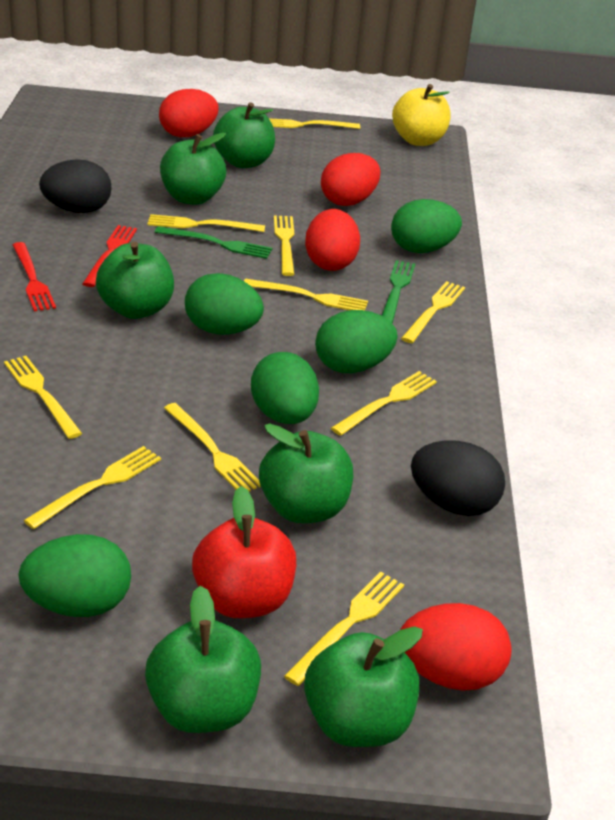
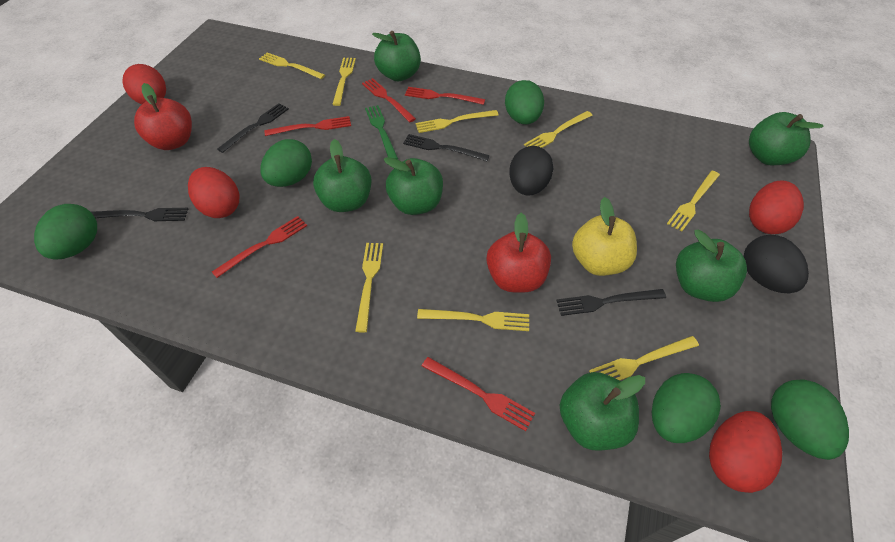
black fork: none = 0 -> [91,208,189,221] [217,103,289,153] [403,134,490,161] [556,289,666,316] = 4
green fork: [155,226,272,259] [382,260,415,324] = 2 -> [365,105,398,159] = 1
red apple: [192,486,296,618] = 1 -> [134,83,192,150] [486,213,551,293] = 2
red fork: [13,242,56,311] [82,225,137,287] = 2 -> [212,216,307,278] [264,116,351,136] [362,78,416,122] [405,87,485,105] [422,357,535,431] = 5
yellow fork: [4,356,82,439] [23,446,161,529] [148,214,265,232] [164,403,261,492] [244,279,368,311] [269,118,360,129] [274,216,294,276] [284,571,404,686] [331,371,437,436] [401,281,465,343] = 10 -> [259,53,325,79] [332,58,356,106] [355,243,383,333] [415,110,499,133] [417,309,529,331] [524,111,593,148] [589,336,699,381] [667,171,720,232] = 8

